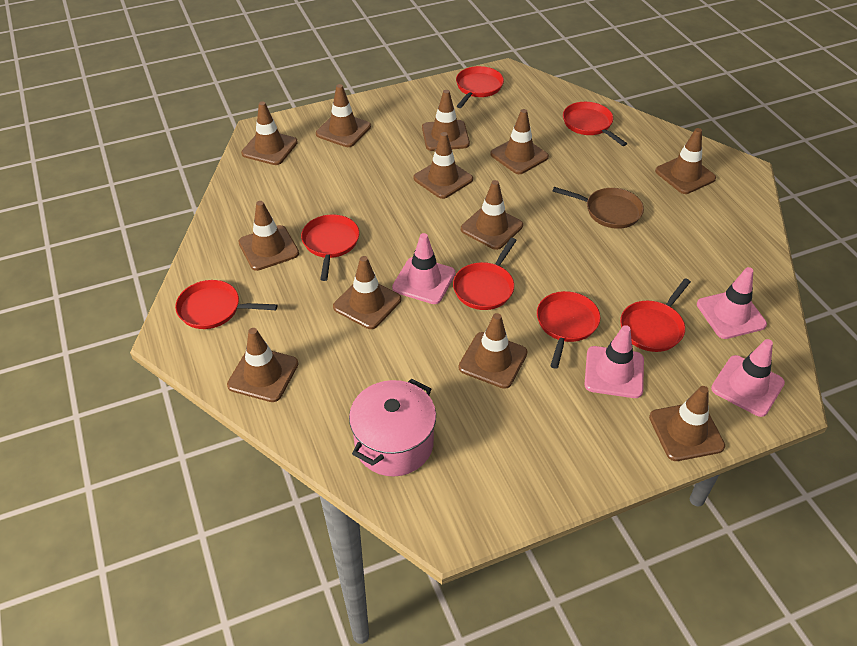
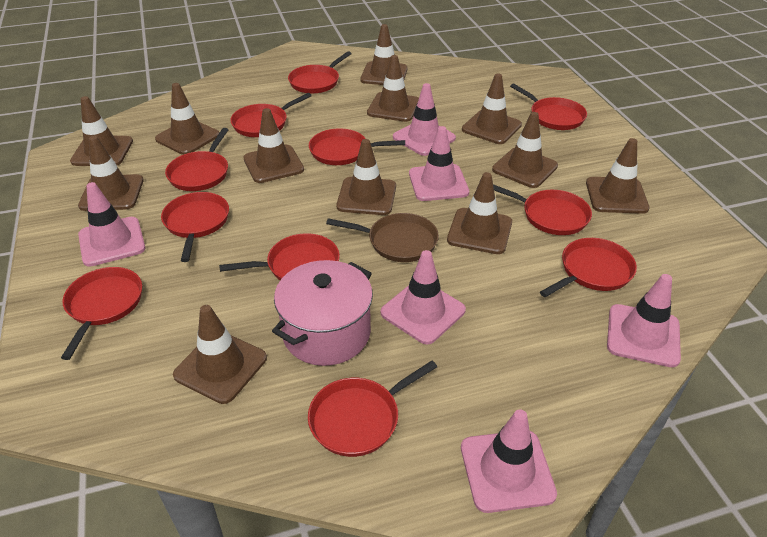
pink traffic cone: [392,233,455,304] [584,325,644,398] [697,267,767,339] [711,339,785,417] = 4 -> [78,182,145,267] [381,250,466,345] [393,83,456,156] [409,126,469,201] [461,409,557,513] [607,274,681,367] = 6
red pan: [175,280,277,329] [301,214,359,281] [453,238,517,310] [456,66,504,108] [537,291,600,369] [563,102,627,146] [620,278,691,352] = 7 -> [61,267,142,360] [161,192,229,262] [165,128,228,191] [219,233,340,280] [230,93,312,137] [288,51,352,94] [308,361,437,457] [309,128,405,165] [493,184,592,235] [510,84,587,130] [540,238,637,297] = 11

